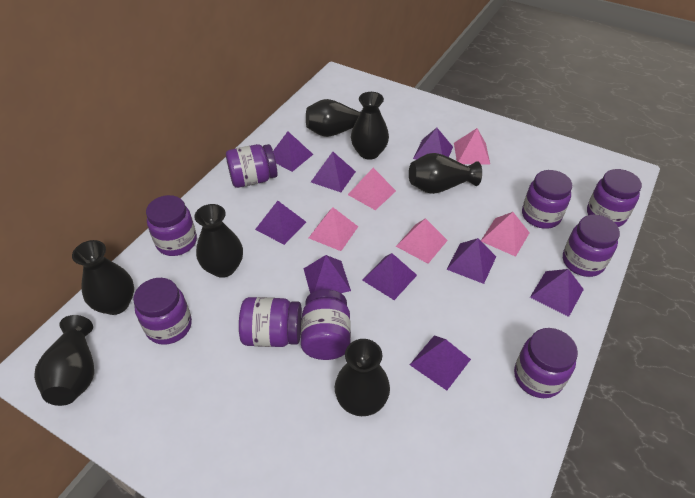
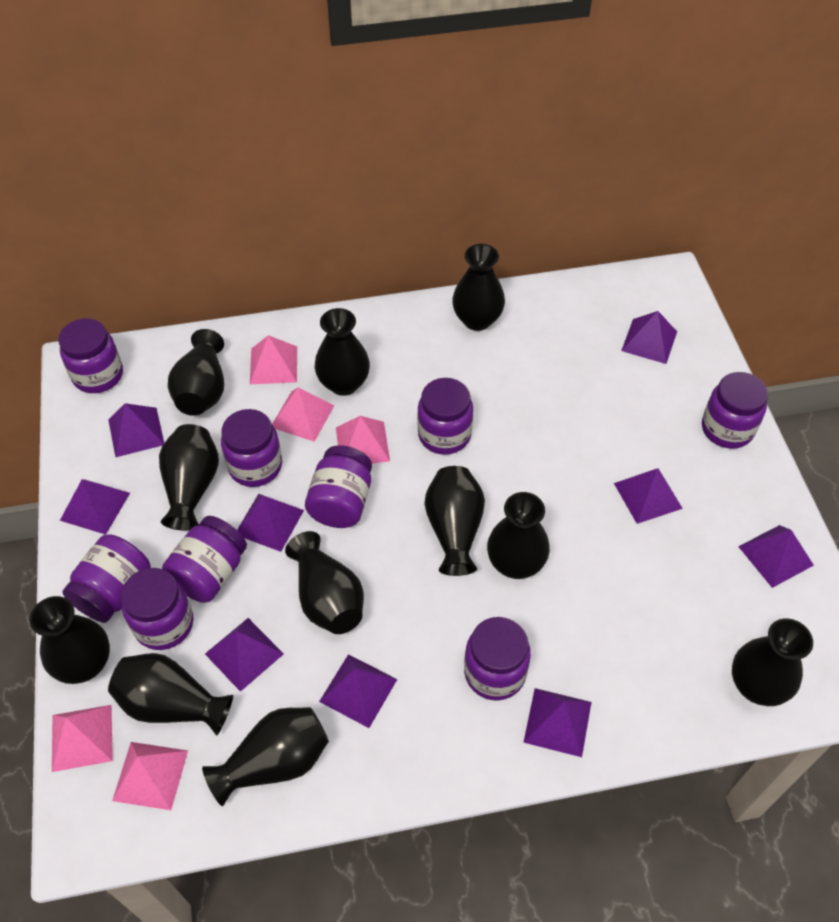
black vase: [34,315,94,406] [72,240,134,315] [194,204,243,278] [306,99,361,137] [335,339,390,416] [351,92,389,160] [409,153,482,194] = 7 -> [30,596,110,684] [108,653,233,735] [159,424,219,531] [168,329,224,416] [202,707,329,806] [285,531,364,634] [315,308,370,396] [425,466,485,576] [452,244,505,331] [487,492,550,579] [732,618,813,706] = 11

